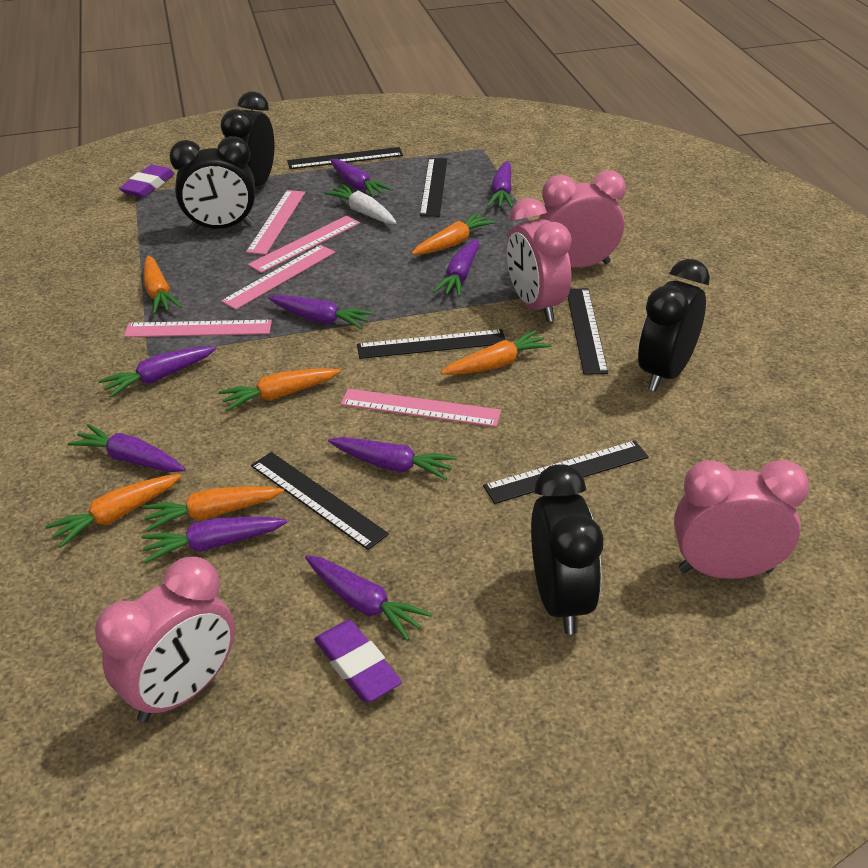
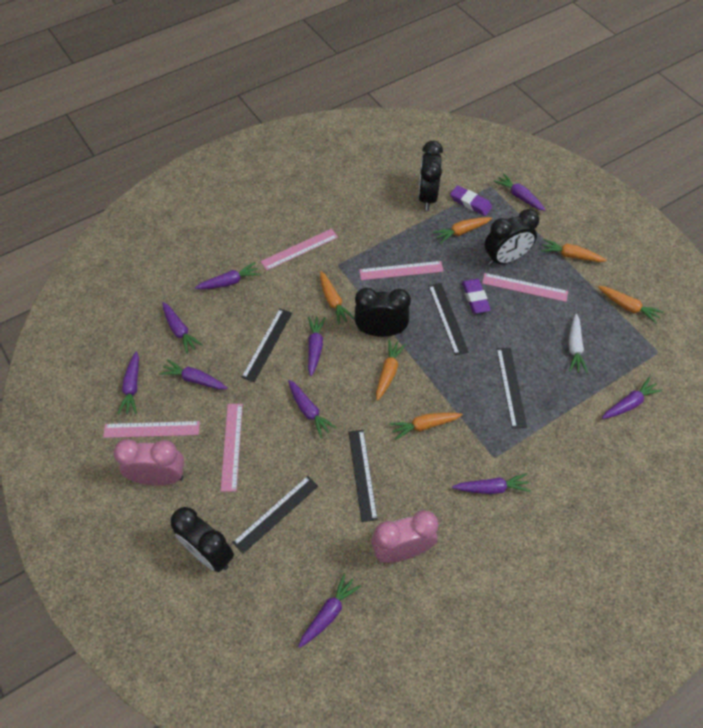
black ruler: [251,452,389,550] [287,147,403,169] [357,329,506,359] [420,158,447,217] [483,440,649,504] [568,288,608,375] = 6 -> [232,476,318,554] [241,309,292,382] [348,430,378,522] [429,283,469,355] [497,348,527,429] = 5
pink clock: [95,557,235,722] [507,198,572,322] [539,170,626,268] [674,460,809,579] = 4 -> [114,439,184,486] [371,510,438,563] = 2
purple carrot: [67,424,186,472] [98,346,217,398] [141,517,287,563] [268,295,373,329] [305,555,432,641] [328,437,457,480] [330,159,393,198] [433,239,479,297] [487,161,513,208] = 9 -> [118,351,139,414] [159,359,228,390] [162,302,202,354] [195,262,260,289] [288,380,336,438] [298,573,361,648] [308,317,326,376] [452,473,531,494] [494,173,546,211] [602,377,663,419] = 10

